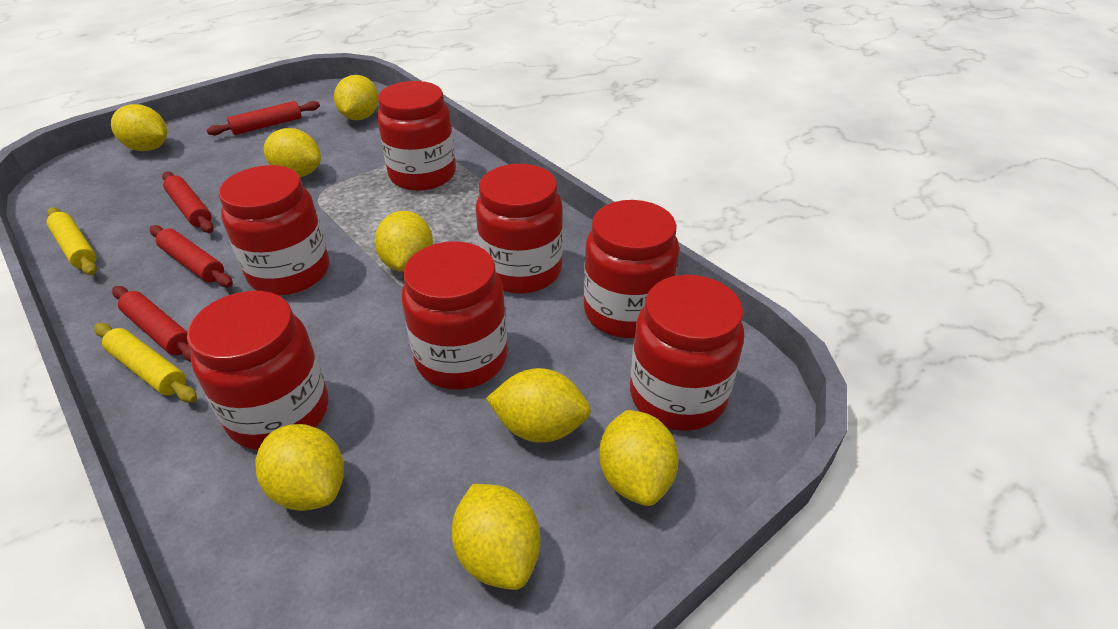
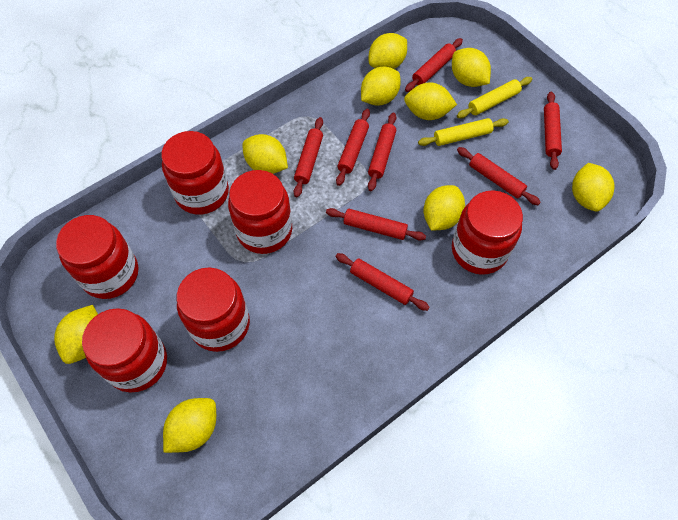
red jar: [187,291,328,450] [219,165,329,295] [377,81,456,191] [402,241,508,390] [476,164,563,294] [584,200,679,338] [630,275,744,431] = 7 -> [56,215,138,299] [82,308,167,392] [161,131,229,215] [177,268,250,352] [228,170,292,254] [452,190,523,275] = 6
red rolling pin: [112,286,191,362] [150,225,233,287] [162,171,214,233] [206,101,320,135] = 4 -> [293,117,323,197] [326,208,426,241] [336,109,370,186] [336,253,430,311] [368,113,396,191] [405,38,463,92] [457,147,541,205] [544,92,562,170] = 8
yellow lemon: [111,104,167,151] [255,424,344,511] [264,128,321,177] [334,75,378,120] [374,211,433,272] [452,484,540,590] [486,368,591,443] [599,410,679,506] = 8 -> [54,305,98,364] [163,398,216,453] [242,134,288,174] [361,67,401,106] [369,33,407,69] [404,82,457,120] [423,185,465,231] [452,48,491,87] [572,163,615,212] = 9

